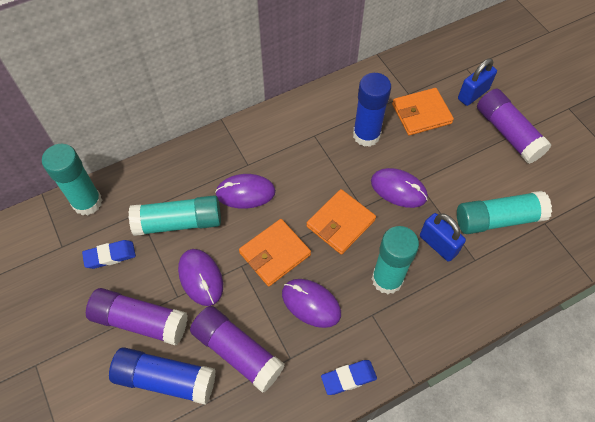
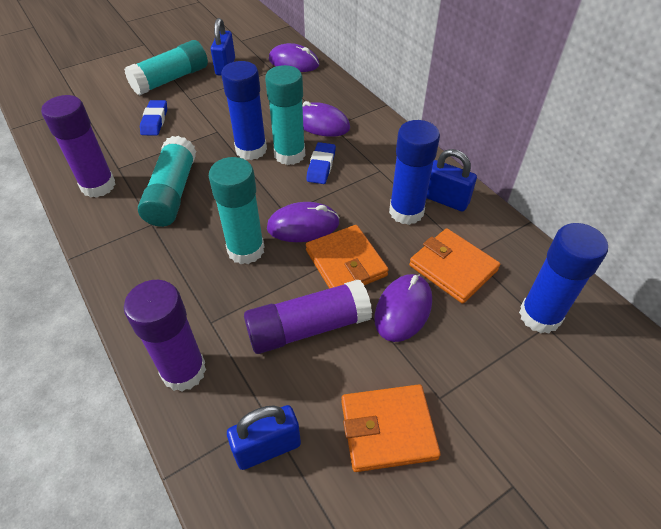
blue glue stick: [109,347,216,405] [353,73,391,147] = 2 -> [221,61,267,160] [389,120,440,225] [519,223,608,333] = 3
blue padlock: [420,213,466,262] [458,58,497,106] = 2 -> [211,18,235,76] [227,405,301,470] [426,149,477,212] = 3

